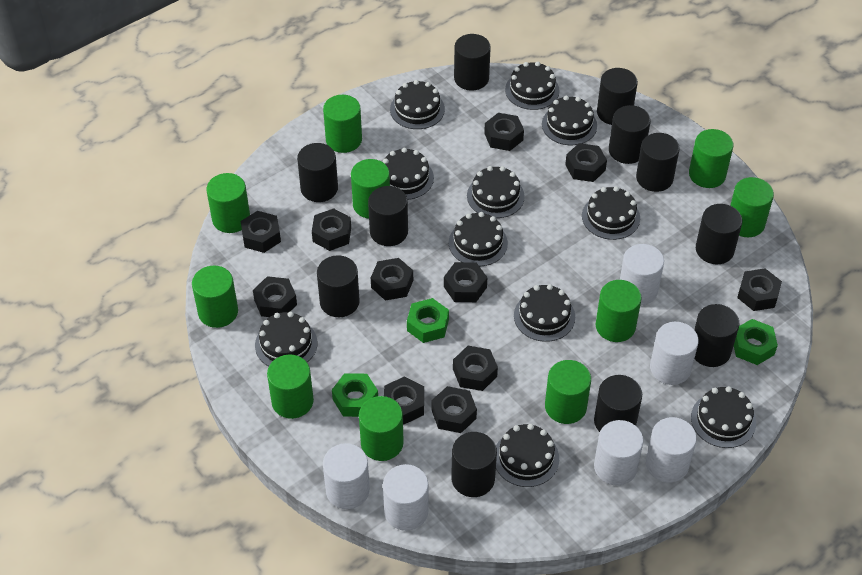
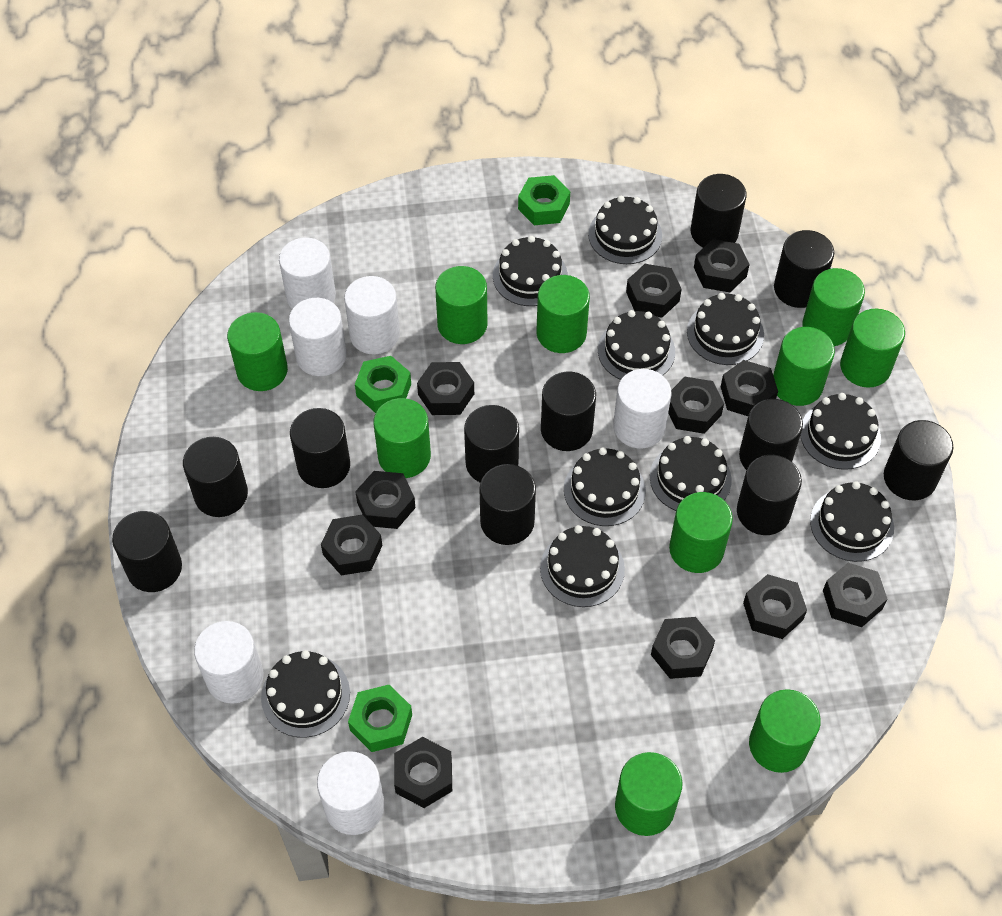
black cake: [255,312,317,366] [383,148,434,200] [390,80,445,129] [449,212,508,267] [467,166,525,218] [496,424,559,487] [505,62,560,110] [514,284,575,342] [542,96,597,145] [582,186,640,240] [691,386,756,448] = 11 -> [261,650,350,738] [493,236,568,306] [540,525,625,607] [564,447,646,526] [588,196,662,264] [598,310,675,380] [650,436,732,511] [687,293,764,365] [800,393,881,470] [810,481,894,562] = 10

